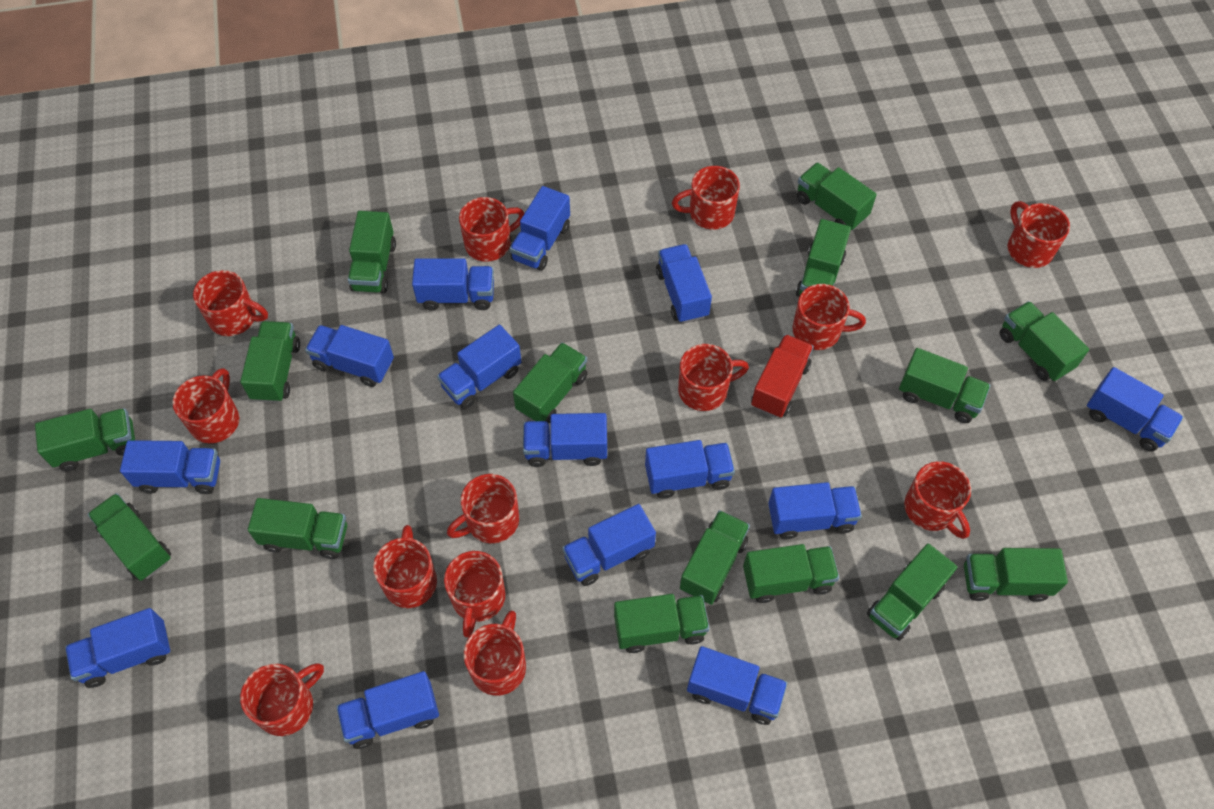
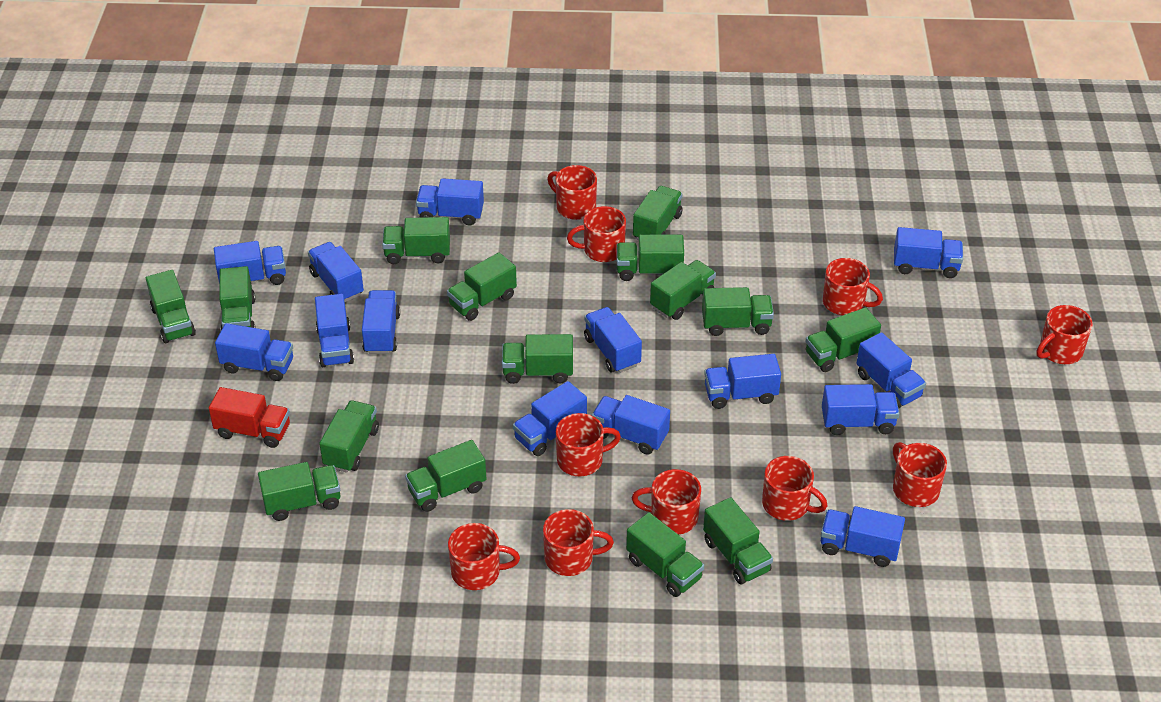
red mug: [172,368,239,443] [193,270,268,336] [240,663,324,736] [373,525,437,608] [444,551,505,638] [447,474,519,543] [459,197,525,262] [464,610,526,696] [672,166,740,230] [678,344,749,411] [792,284,866,350] [904,461,971,539] [1007,201,1070,268] = 13 -> [448,523,520,590] [543,509,614,576] [547,165,597,220] [556,413,621,476] [567,206,626,262] [632,469,701,535] [762,456,828,521] [823,258,883,315] [893,442,947,507] [1036,305,1093,364] = 10

